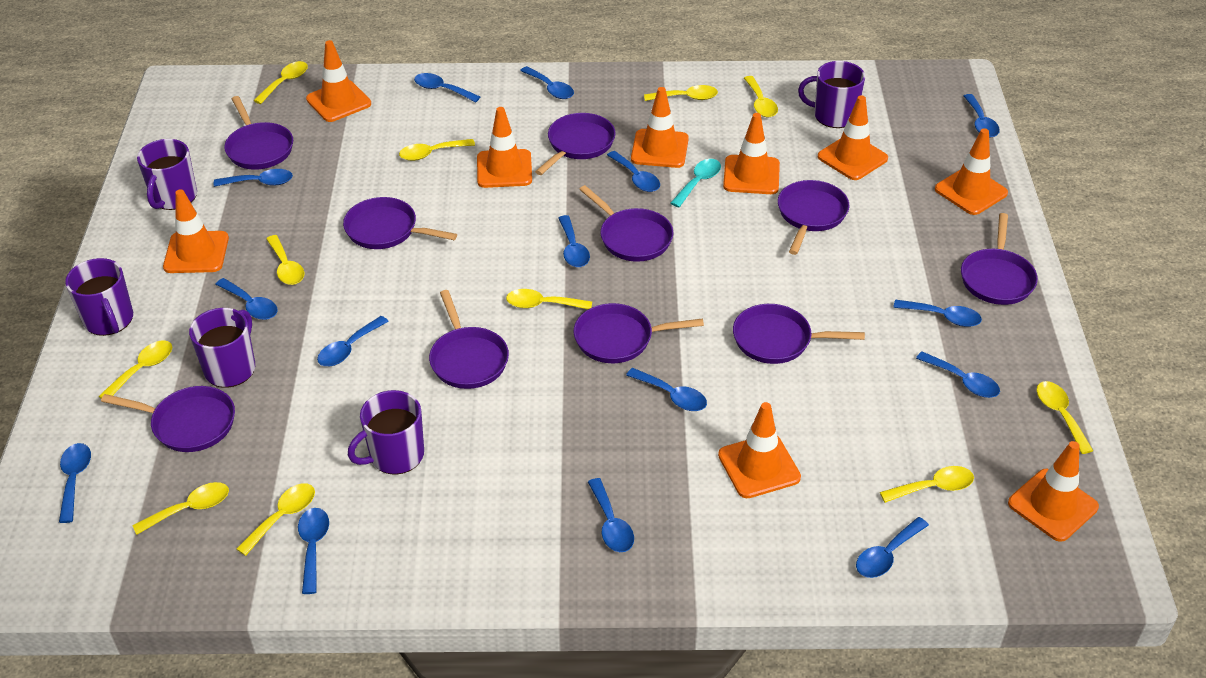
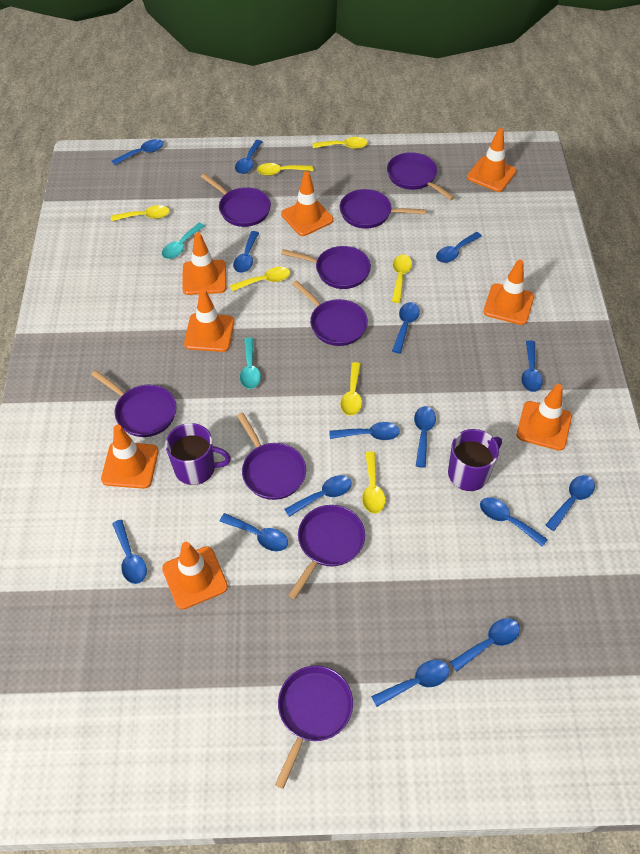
orange traffic cone: [163,189,229,273] [306,40,371,122] [477,107,532,188] [631,87,689,168] [718,402,801,498] [723,113,780,194] [818,95,888,180] [935,128,1008,215] [1008,441,1099,542] = 9 -> [101,425,158,489] [162,542,228,610] [182,232,226,295] [184,289,234,352] [281,171,334,236] [467,128,517,192] [483,260,534,325] [517,384,572,451] = 8
purple mug: [65,258,133,336] [137,139,197,210] [189,308,255,388] [348,390,424,474] [798,61,865,128] = 5 -> [165,423,231,485] [448,429,502,491] = 2
purple pan: [101,386,235,452] [224,96,293,170] [343,197,457,249] [429,290,509,389] [535,113,616,175] [574,303,704,363] [579,185,674,262] [733,304,865,364] [778,180,849,255] [961,213,1038,305] = 10 -> [91,370,176,437] [201,173,271,227] [237,412,306,500] [275,666,353,789] [281,246,371,289] [288,505,365,599] [292,280,368,346] [339,189,426,229] [387,152,455,200] = 9
turquoise spoon: [670,159,721,207] = 1 -> [162,223,205,259] [240,338,261,389] = 2
yellow spoon: [98,340,172,399] [132,482,229,535] [237,483,315,556] [253,61,308,104] [266,235,304,285] [399,139,475,161] [506,289,592,309] [644,85,718,101] [744,76,778,117] [880,466,974,503] [1037,381,1093,454] = 11 -> [111,205,170,221] [230,267,290,291] [257,163,313,176] [313,137,368,149] [340,362,362,416] [362,452,385,514] [392,255,412,303] = 7

